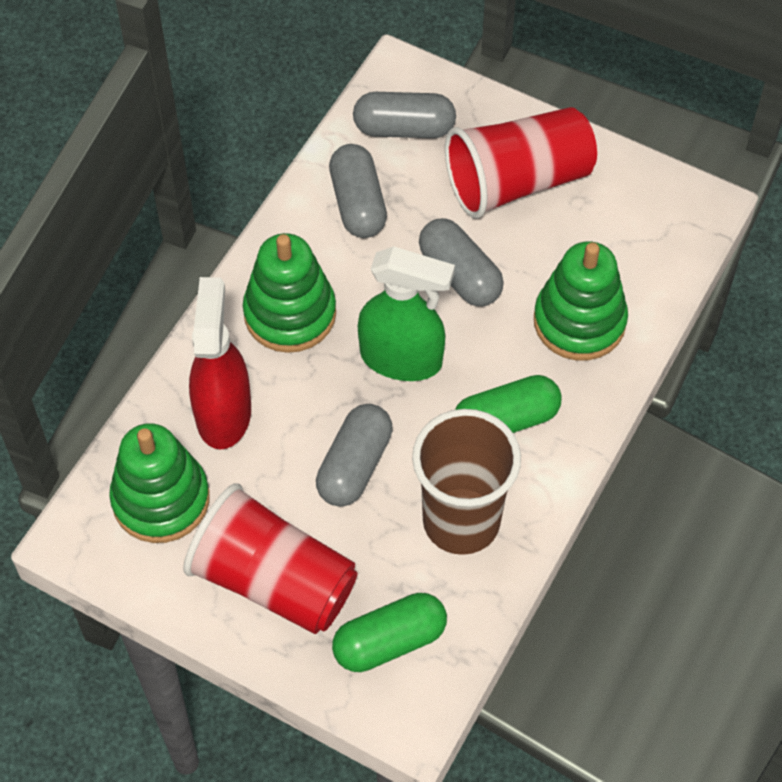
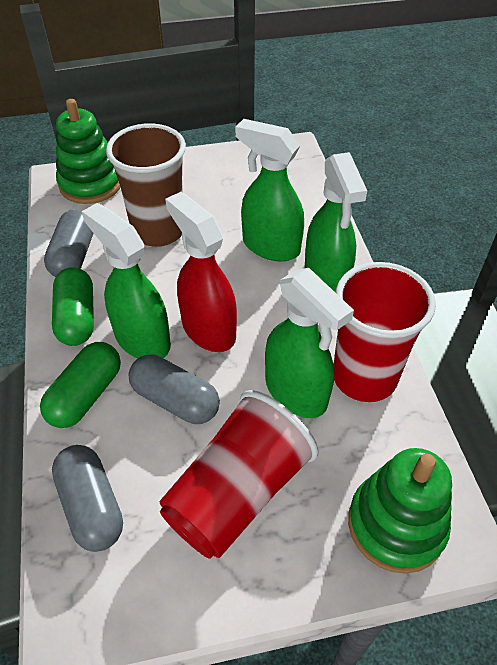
green spray bottle: [358,246,455,381] = 1 -> [82,203,171,358] [235,119,304,261] [265,268,354,418] [305,152,367,292] = 4
green stacking toy: [109,423,210,543] [243,233,336,353] [534,241,628,360] = 3 -> [56,99,120,204] [348,448,452,574] = 2
grey capsule: [316,404,393,507] [329,144,387,238] [353,92,456,138] [419,218,504,306] = 4 -> [44,209,94,277] [52,445,123,552] [128,355,220,424] = 3

